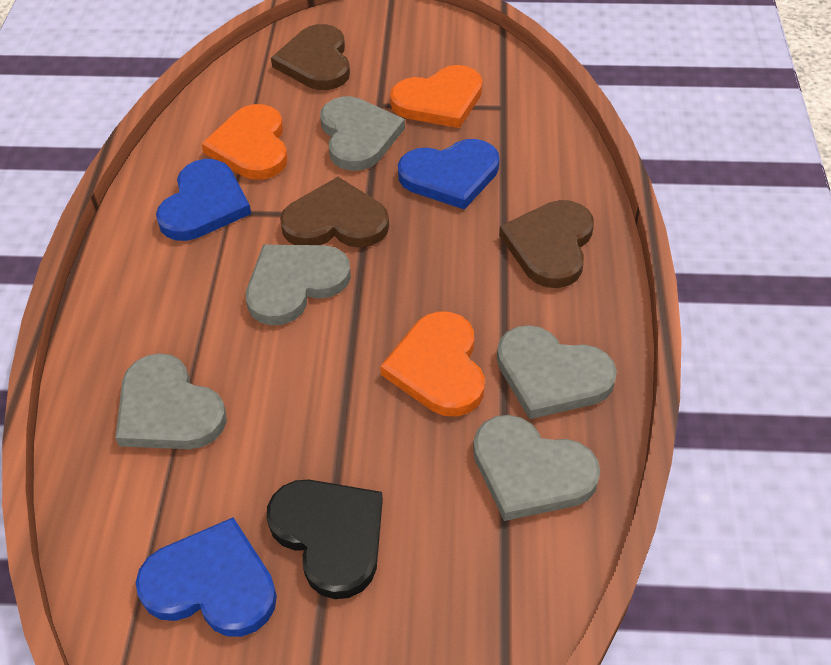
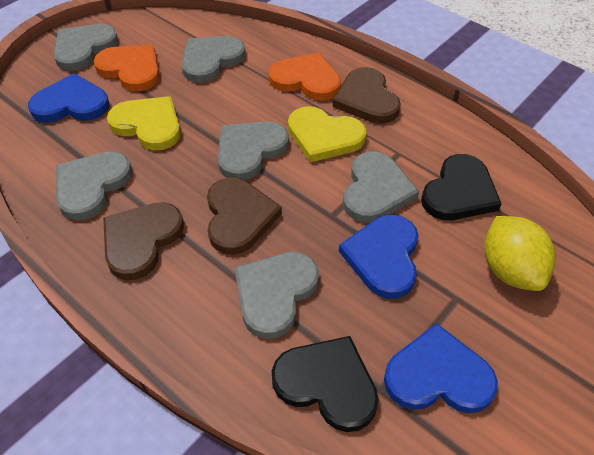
black heart: [267,480,383,599] = 1 -> [272,336,379,432] [421,154,502,220] = 2
grey heart: [115,353,227,449] [246,245,351,325] [320,96,405,171] [473,415,601,521] [497,325,617,419] = 5 -> [53,24,118,71] [56,152,132,220] [181,36,246,83] [217,121,289,180] [235,252,319,339] [343,151,419,223] = 6
orange heart: [202,104,288,180] [380,311,485,417] [390,65,483,128] = 3 -> [94,45,159,91] [269,52,341,101] = 2
yellow heart: none = 0 -> [107,96,181,150] [288,106,366,162] = 2
yellow lemon: none = 0 -> [484,216,556,291] = 1

